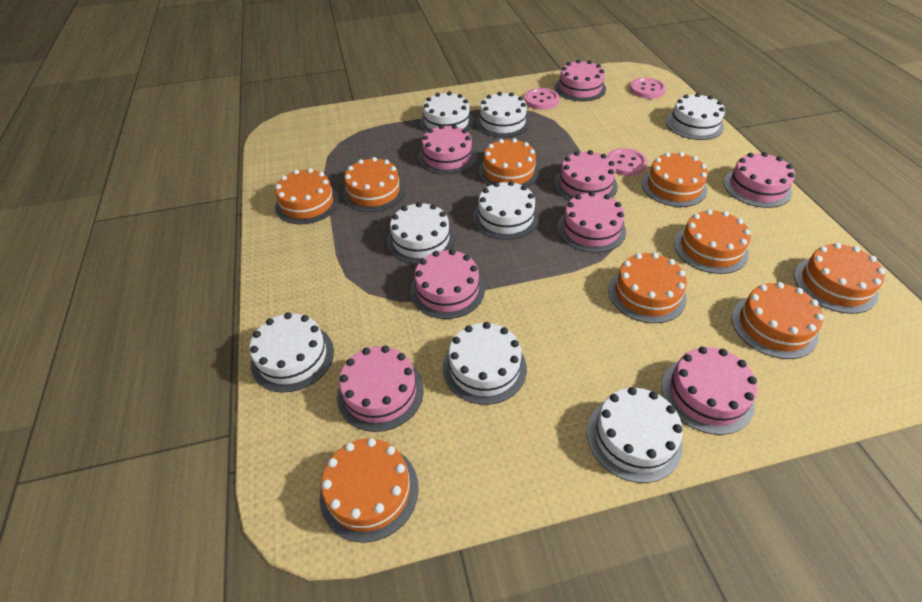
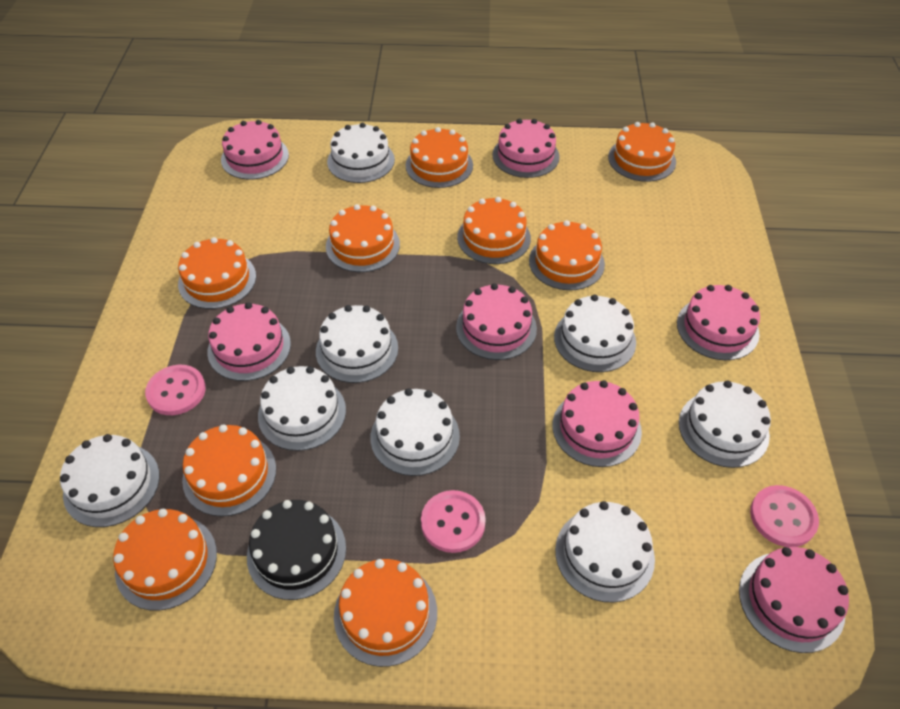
black cake: none = 0 -> [247,500,346,600] = 1
pink cake: [337,346,424,432] [410,249,485,319] [419,125,477,175] [554,150,618,201] [555,60,606,101] [557,191,626,253] [661,347,758,435] [724,152,795,208] = 8 -> [207,302,291,381] [221,120,289,179] [456,283,537,360] [492,119,560,178] [552,380,642,467] [677,285,760,360] [739,547,849,653] = 7

